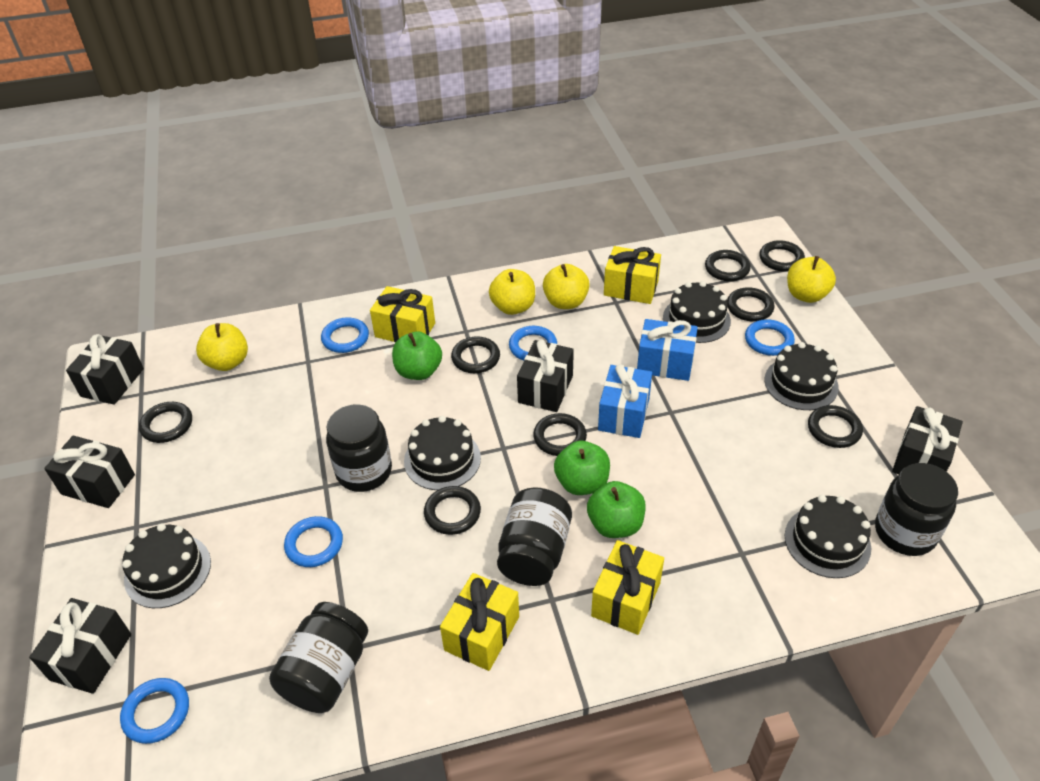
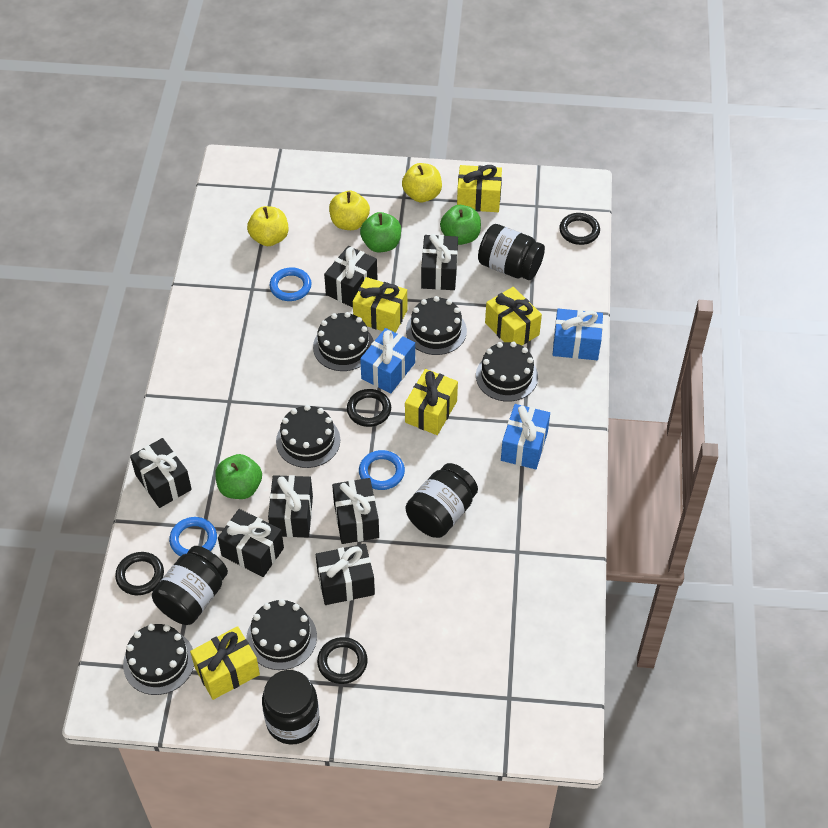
black cake: [122,523,211,608] [404,416,481,490] [663,281,731,343] [764,342,839,410] [785,495,871,578] = 5 -> [123,624,194,695] [247,599,317,670] [276,405,340,468] [313,312,374,371] [406,296,467,355] [476,342,538,402] = 6
black gift: [29,598,131,694] [44,435,135,508] [66,334,144,405] [517,340,574,412] [892,406,963,474] = 5 -> [130,438,192,508] [218,509,284,577] [268,475,313,537] [316,544,375,605] [324,246,378,308] [332,478,379,544] [421,234,458,290] = 7
black ring: [139,402,192,443] [424,486,481,535] [451,336,500,373] [533,413,587,456] [705,250,750,281] [727,287,775,321] [759,240,805,272] [808,405,863,448] = 8 -> [115,552,164,595] [317,637,368,684] [347,389,391,427] [559,213,600,245] = 4
blue gift: [598,364,652,438] [637,319,698,381] = 2 -> [360,328,415,394] [501,404,550,469] [553,309,603,360] = 3
blue ring: [120,678,189,744] [284,516,343,567] [321,317,369,353] [509,326,557,360] [745,319,795,356] = 5 -> [169,517,217,556] [270,268,312,301] [359,450,405,490] = 3
yellow apple: [196,323,248,371] [489,269,535,315] [543,264,590,309] [787,256,836,303] = 4 -> [247,206,289,246] [329,191,370,230] [402,163,442,202] = 3
yellow gift: [370,286,435,343] [440,573,519,671] [591,540,664,635] [604,246,661,304] = 4 -> [190,626,260,700] [353,277,407,333] [405,369,458,435] [457,165,502,212] [485,287,542,346] = 5

